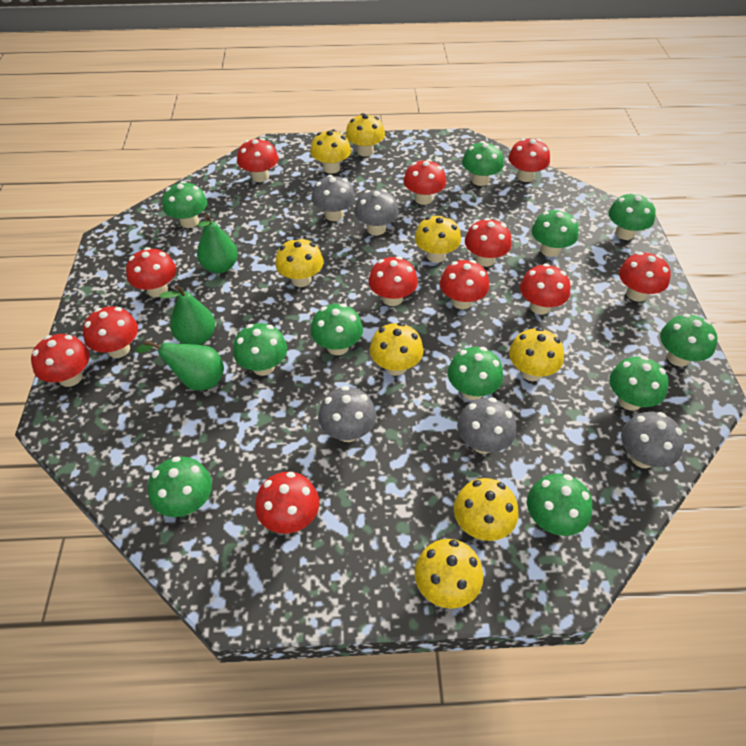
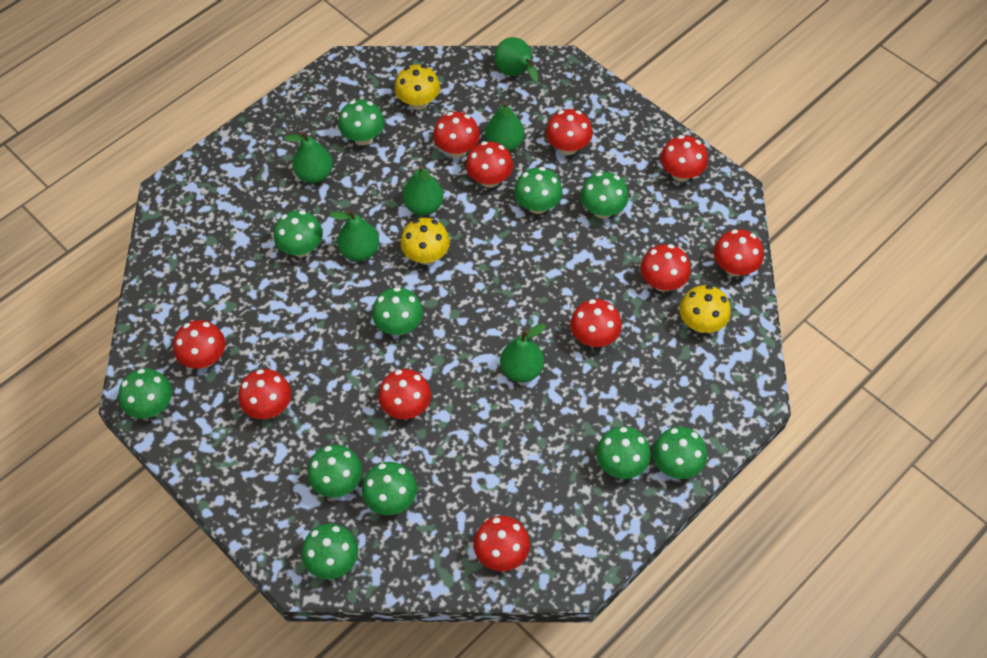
green pear: [135,340,224,391] [160,285,215,345] [197,214,238,273] = 3 -> [284,131,333,183] [330,210,379,261] [403,165,443,215] [485,101,525,152] [494,37,538,82] [500,324,546,382] = 6
grey mushroom: [312,175,355,221] [318,386,376,442] [354,189,399,235] [457,397,516,454] [621,412,685,468] = 5 -> none = 0
red mushroom: [31,334,90,387] [83,306,138,358] [126,247,176,297] [237,138,278,182] [255,472,319,534] [368,256,418,306] [404,159,446,205] [440,260,489,309] [465,218,512,267] [508,138,550,182] [520,263,571,315] [619,252,671,302] = 12 -> [173,320,225,369] [238,369,291,419] [378,369,431,419] [433,112,480,158] [466,141,513,188] [474,516,530,571] [546,109,593,155] [570,299,622,347] [641,244,691,292] [660,135,708,182] [714,229,764,277] = 11
yellow mushroom: [275,237,323,287] [310,129,351,174] [346,113,385,157] [370,322,424,376] [414,539,483,609] [415,215,461,263] [454,478,519,541] [509,327,564,381] = 8 -> [395,64,440,110] [401,218,450,265] [679,285,731,333] = 3

